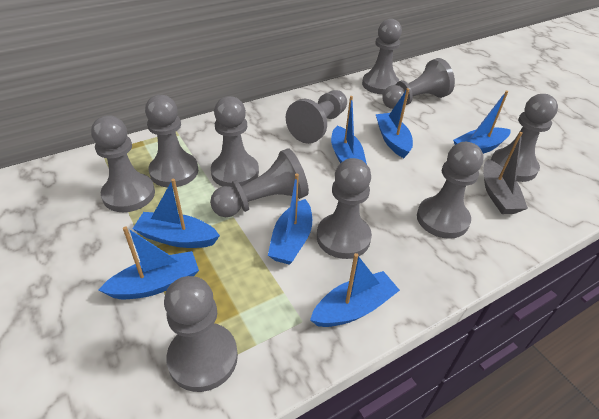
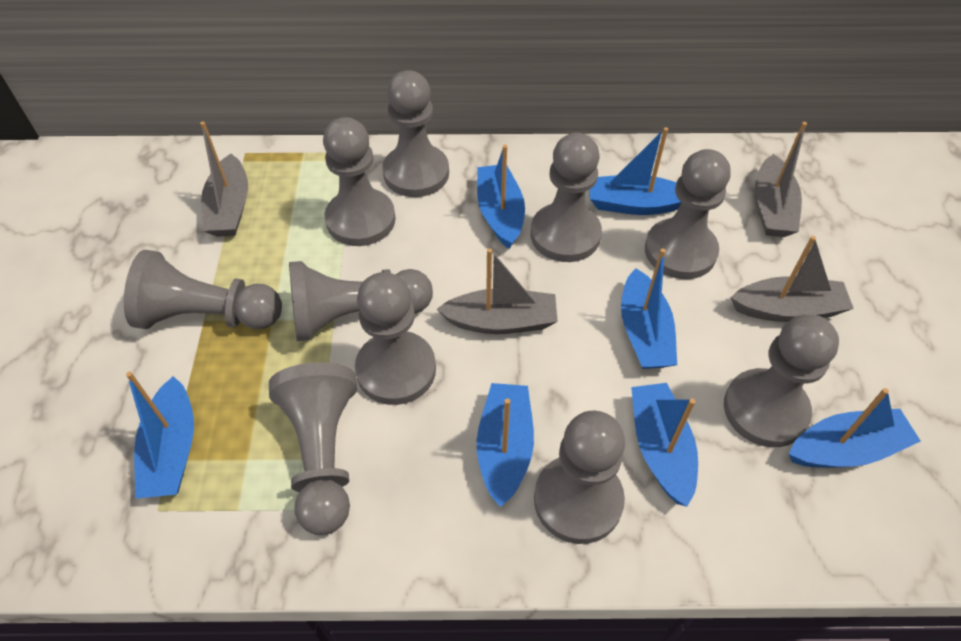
grey boat: [483,132,528,214] = 1 -> [200,121,248,237] [436,248,558,334] [731,236,854,322] [755,122,807,237] = 4
grey pawn: [91,115,155,212] [145,95,198,187] [164,276,238,392] [210,148,309,217] [211,96,259,188] [286,90,347,144] [317,158,372,259] [362,19,402,94] [382,58,455,109] [417,142,483,239] [491,94,558,182] = 11 -> [124,250,282,330] [269,362,357,535] [289,261,433,341] [323,117,396,246] [355,272,436,405] [382,70,449,197] [531,133,602,262] [534,411,625,544] [645,149,731,279] [724,314,839,447] = 10

